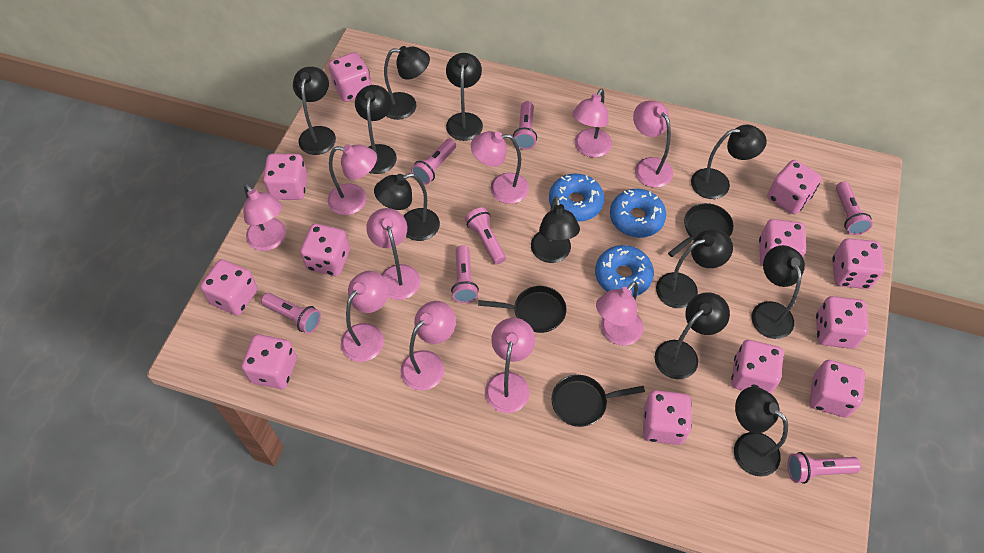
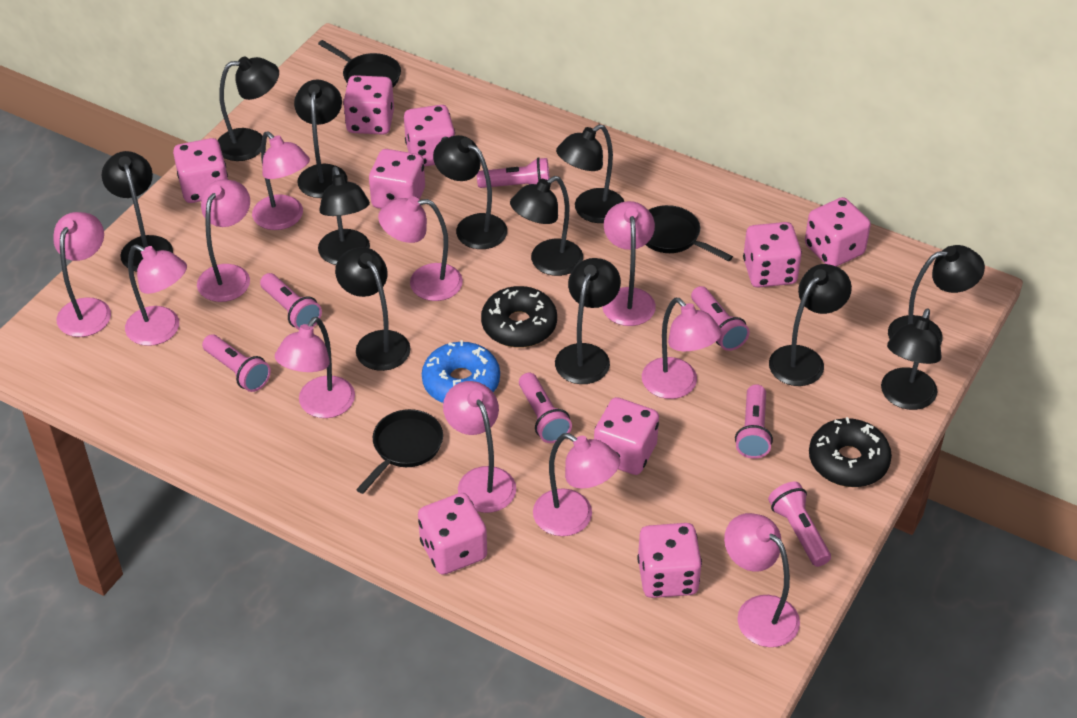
black donut: none = 0 -> [481,286,557,348] [809,417,892,487] = 2
black lamp: [293,67,336,155] [355,85,397,174] [374,173,440,241] [384,46,430,120] [446,53,483,141] [531,196,580,263] [655,292,730,379] [656,229,733,308] [691,125,767,199] [734,387,788,477] [751,245,805,339] = 11 -> [102,151,173,272] [218,57,279,161] [294,79,348,198] [318,167,370,265] [335,247,411,371] [433,135,507,249] [510,176,583,276] [555,258,621,384] [556,124,624,223] [769,264,852,386] [881,308,942,410] [888,245,985,345] = 12
blue donut: [549,173,604,222] [595,245,654,296] [610,189,666,238] = 3 -> [422,340,500,403] = 1
pink dice: [200,259,258,316] [241,334,297,389] [263,154,307,200] [300,224,350,276] [329,52,372,102] [643,390,692,445] [731,340,784,394] [759,219,806,266] [767,160,822,214] [809,360,865,417] [816,296,869,349] [832,238,884,289] = 12 -> [173,138,228,203] [343,75,394,135] [369,149,425,209] [404,105,455,167] [418,493,487,575] [594,397,659,475] [637,523,702,598] [743,222,802,288] [805,197,871,267] = 9
pink lamp: [243,184,286,251] [328,144,377,215] [341,271,389,362] [366,208,420,300] [400,301,456,390] [471,131,529,204] [485,318,535,413] [572,89,612,158] [596,281,643,346] [633,101,673,188] = 10 -> [53,212,111,337] [125,244,187,346] [197,179,250,302] [252,131,310,230] [275,317,355,418] [378,196,463,301] [443,381,516,513] [533,433,620,536] [602,201,656,326] [642,298,722,399] [724,513,800,647] = 11

